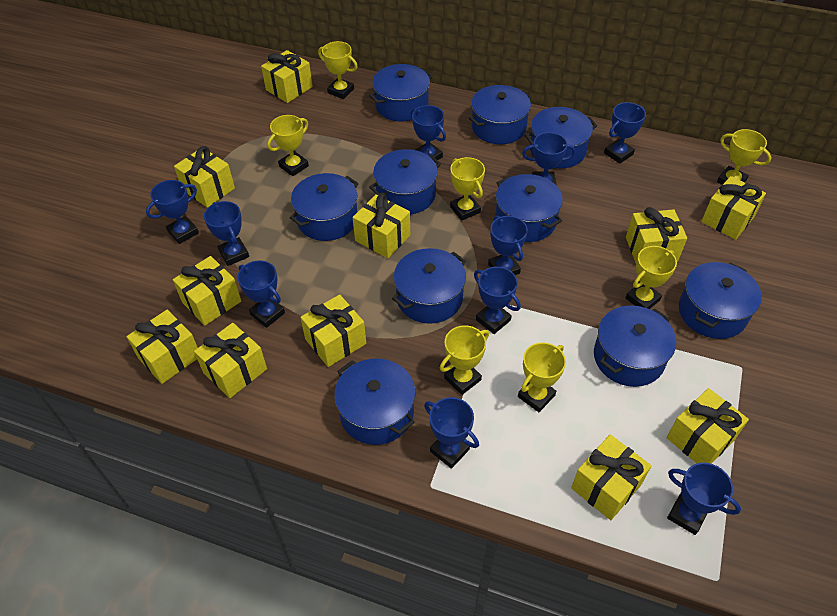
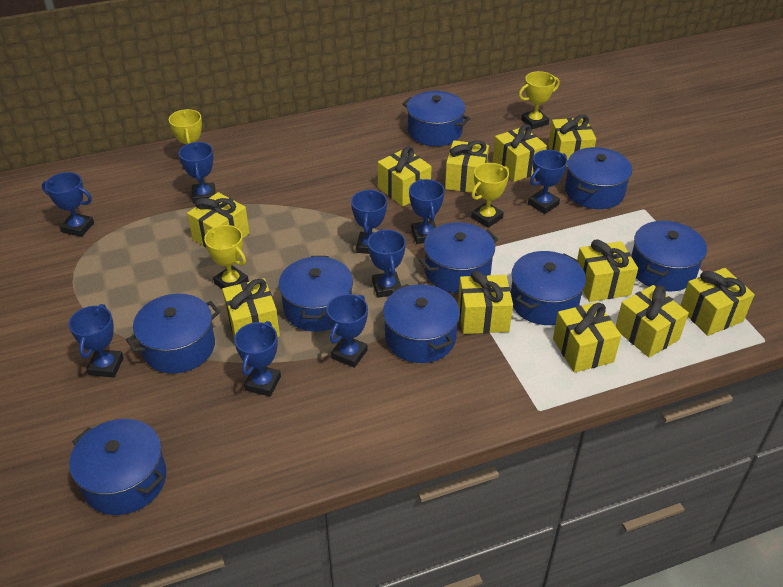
blue pot: [290,173,359,241] [334,358,415,445] [369,64,433,121] [369,149,441,214] [392,248,466,324] [469,85,532,144] [495,174,563,242] [525,107,597,168] [594,306,676,387] [679,262,762,339] = 10 -> [69,419,167,515] [126,294,220,374] [279,256,353,332] [383,284,460,363] [402,91,470,146] [419,222,498,293] [511,251,586,325] [565,147,632,209] [631,221,707,291] = 9
blue trophy: [146,180,199,244] [204,201,249,266] [237,260,285,328] [411,105,446,160] [424,397,479,469] [474,267,521,334] [488,216,528,275] [522,132,576,186] [604,102,646,164] [667,462,741,535] = 10 -> [42,172,94,237] [69,304,124,378] [179,142,215,204] [234,321,281,396] [327,294,368,368] [351,189,387,254] [368,229,406,298] [409,179,445,244] [528,150,568,214] = 9
yellow trophy: [267,115,309,176] [318,41,358,99] [440,325,489,395] [450,157,485,220] [518,343,566,412] [626,246,677,309] [717,129,772,185] = 7 -> [169,109,202,169] [204,225,249,289] [471,163,509,228] [519,71,560,129] = 4

